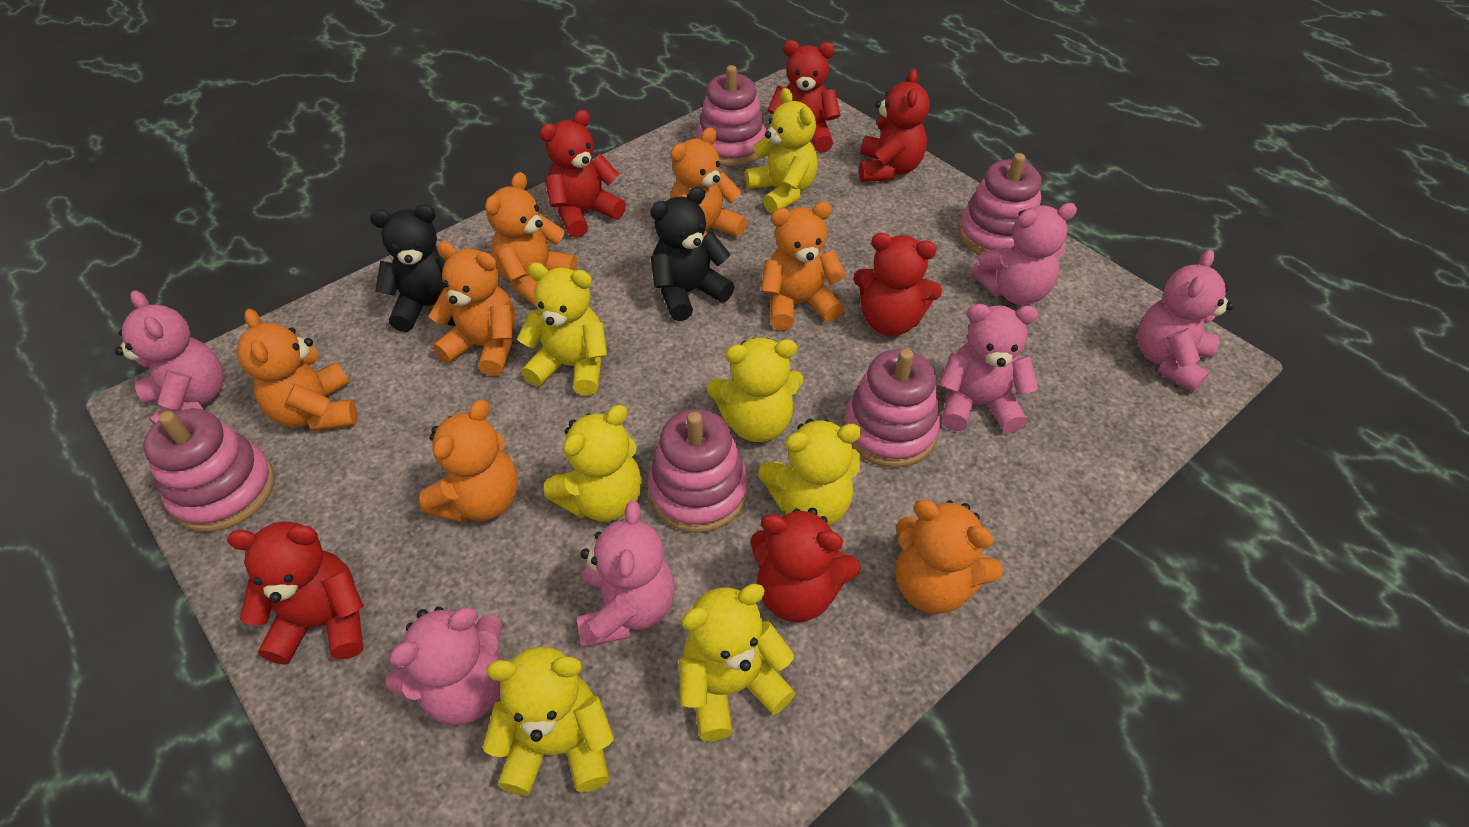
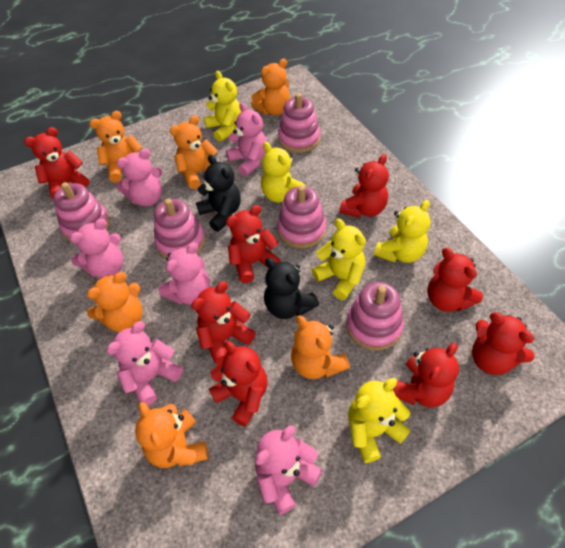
orange teddy bear: [237,309,358,431] [419,399,518,523] [429,242,515,376] [485,172,577,306] [670,128,747,237] [761,202,847,330] [896,499,1003,614] = 7 -> [87,272,142,332] [89,111,143,183] [135,402,208,468] [170,115,218,189] [251,59,290,115] [291,315,350,379] = 6
red teddy bear: [227,521,364,665] [540,110,626,238] [751,508,861,622] [768,40,840,153] [853,233,942,336] [859,68,930,182] = 6 -> [24,127,89,199] [191,281,256,365] [209,341,268,427] [226,205,281,283] [339,154,389,218] [393,343,459,408] [428,248,483,312] [472,312,534,375] = 8
yellow teddy bear: [483,646,614,796] [517,263,607,396] [544,405,642,522] [679,584,796,741] [707,338,804,442] [745,88,818,214] [758,419,862,526] = 7 -> [204,71,242,142] [261,142,306,203] [312,219,366,300] [348,378,411,463] [374,200,430,263] = 5

